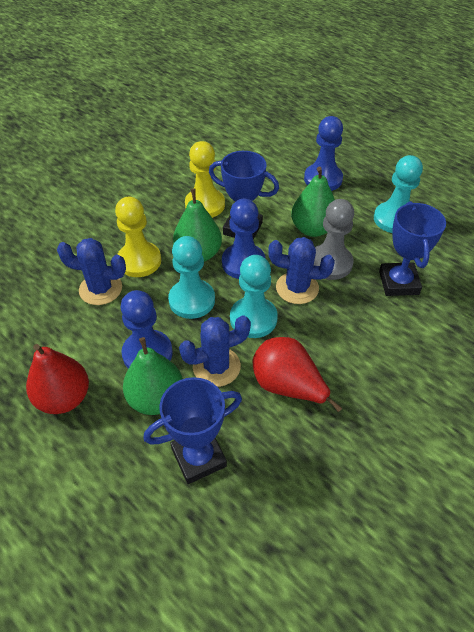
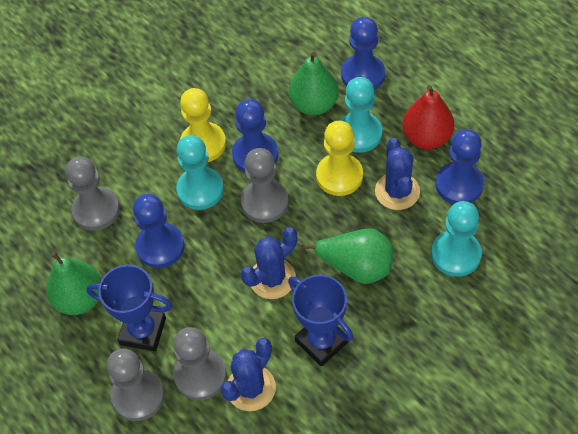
blue pawn: [121,290,173,369] [222,199,266,279] [304,116,343,191] = 3 -> [133,194,185,268] [232,99,278,172] [341,17,385,90] [436,129,484,204] = 4
blue trophy: [143,377,242,484] [209,151,279,240] [379,201,446,296] = 3 -> [86,264,173,351] [288,275,353,366] = 2
grey pawn: [314,199,354,280] = 1 -> [65,157,120,231] [107,349,165,421] [174,327,226,400] [241,148,289,223] = 4
red pear: [26,344,89,414] [252,337,342,412] = 2 -> [402,85,454,149] = 1

